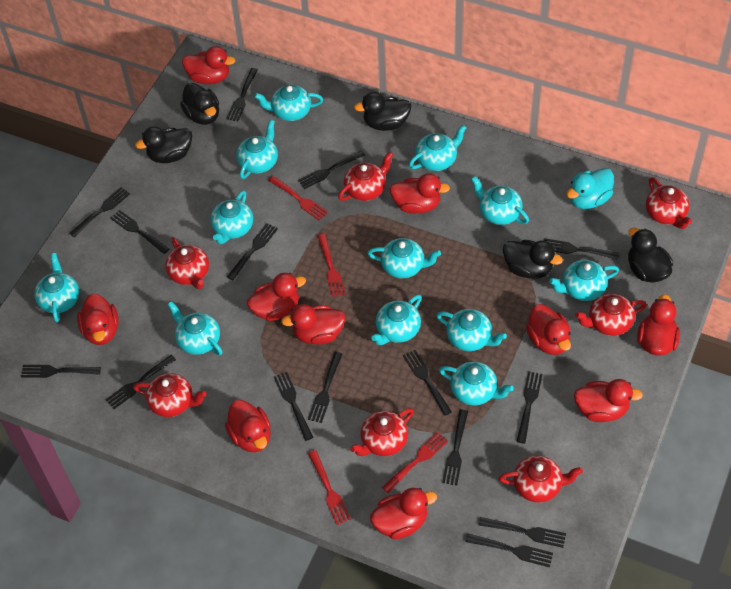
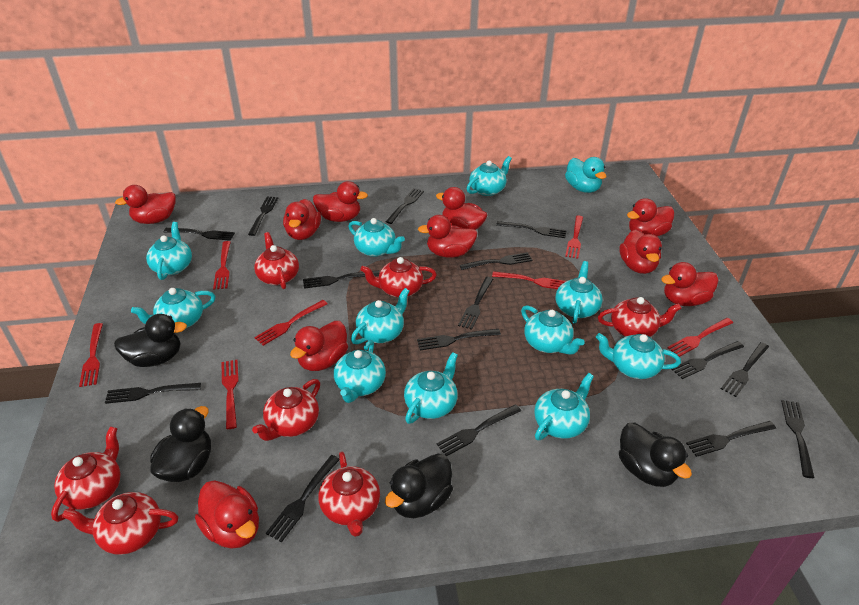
black duck: [135,126,192,163] [180,83,219,125] [354,92,411,131] [503,240,563,279] [628,227,673,283] = 5 -> [114,314,187,367] [150,406,211,482] [385,454,453,518] [619,423,692,487] = 4
red fork: [268,176,328,221] [308,450,351,525] [317,234,346,297] [382,432,448,493] = 4 -> [79,323,103,387] [213,241,231,290] [221,360,239,429] [254,300,328,346] [492,271,566,289] [565,215,583,259] [668,318,733,357] = 7
turquoise teapot: [34,253,79,322] [167,301,222,355] [210,190,253,244] [236,120,278,179] [254,85,323,121] [367,238,441,278] [371,294,422,345] [409,125,467,171] [436,309,507,351] [439,361,514,405] [471,176,529,225] [549,260,619,301] = 12 -> [131,288,216,328] [146,222,192,280] [334,340,386,403] [348,218,405,257] [351,288,410,344] [404,352,458,424] [466,156,512,196] [521,305,585,355] [534,373,594,440] [556,261,602,324] [596,333,681,379] = 11

